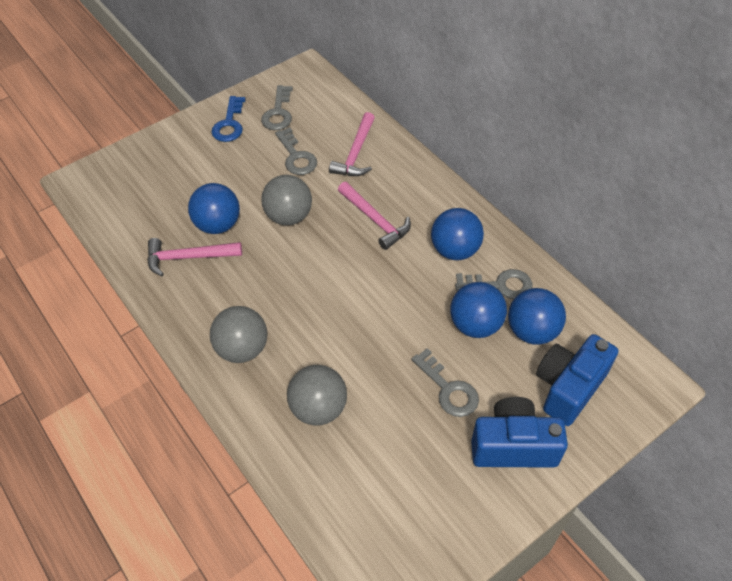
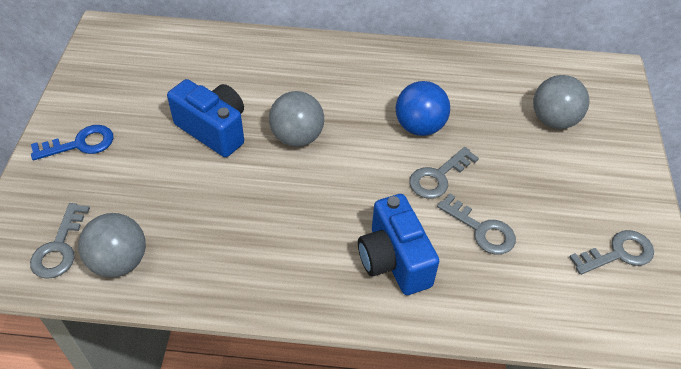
blue ball: [188,183,240,234] [431,208,484,260] [450,282,507,338] [508,288,566,345] = 4 -> [396,81,450,136] = 1
pink hammer: [147,238,242,276] [329,112,375,176] [338,182,411,250] = 3 -> none = 0

